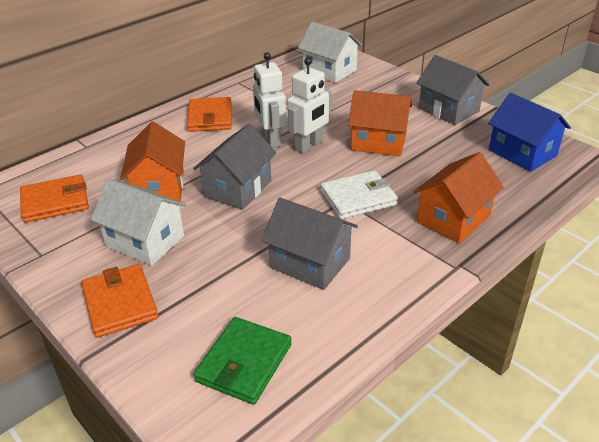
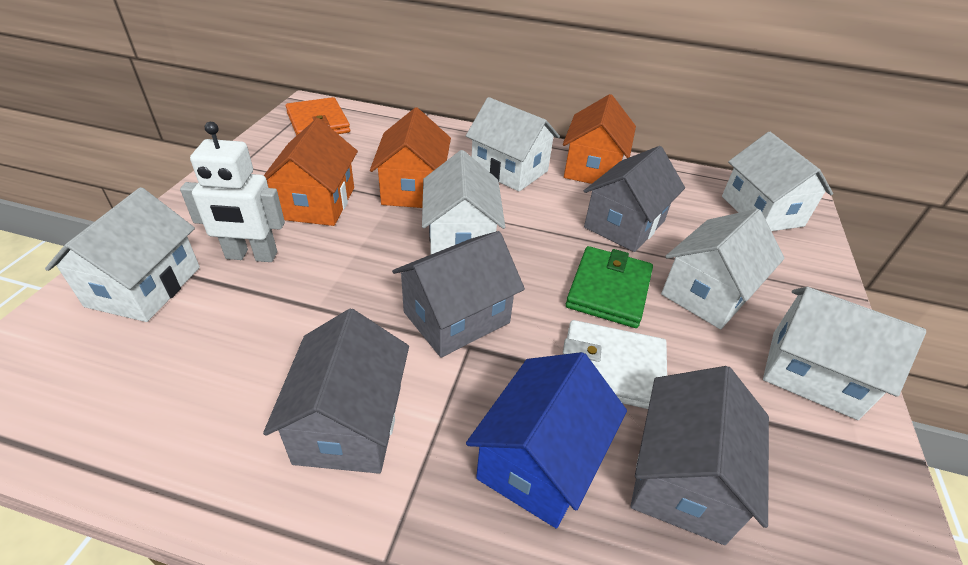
grey house: [193,124,276,210] [261,198,358,290] [416,55,489,125] = 3 -> [263,309,409,474] [392,231,525,358] [584,146,685,252] [630,366,769,545] = 4
orange wallet: [20,174,89,223] [81,264,158,338] [187,97,232,132] = 3 -> [286,97,350,136] = 1
white house: [90,179,186,266] [298,22,362,83] = 2 -> [45,187,200,322] [422,150,505,254] [466,97,560,192] [661,209,785,329] [722,132,833,231] [763,287,926,420] = 6
white robot: [253,52,287,148] [287,58,331,154] = 2 -> [180,122,285,262] = 1

